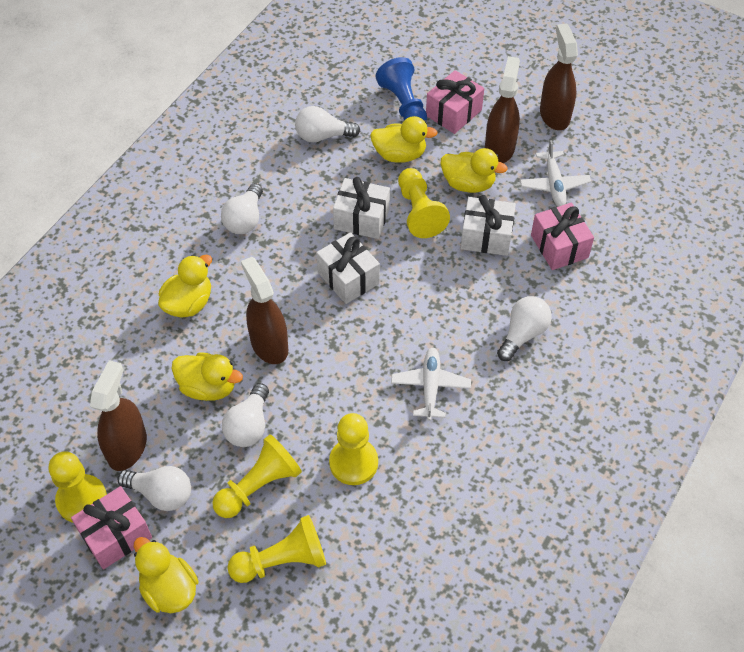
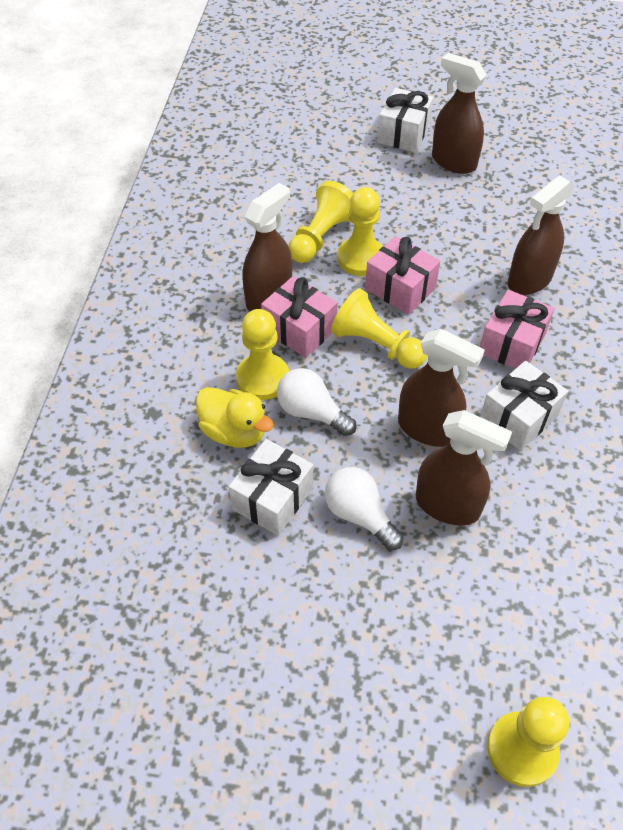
blue pawn: [376,57,427,121] = 1 -> none = 0
brown spray bottle: [90,360,147,471] [241,257,288,364] [485,56,520,163] [540,24,578,130] = 4 -> [242,183,292,311] [398,329,485,447] [416,410,512,526] [432,53,487,174] [508,175,575,295] = 5
white light bulb: [117,466,191,511] [221,183,263,234] [222,383,269,447] [295,106,360,142] [497,296,552,361] = 5 -> [277,368,356,436] [325,467,404,550] = 2
white plane: [391,348,471,421] [520,140,591,207] = 2 -> none = 0
yellow duck: [134,537,199,613] [158,255,212,318] [172,352,243,401] [370,116,438,163] [441,148,508,193] = 5 -> [196,387,274,448] = 1

